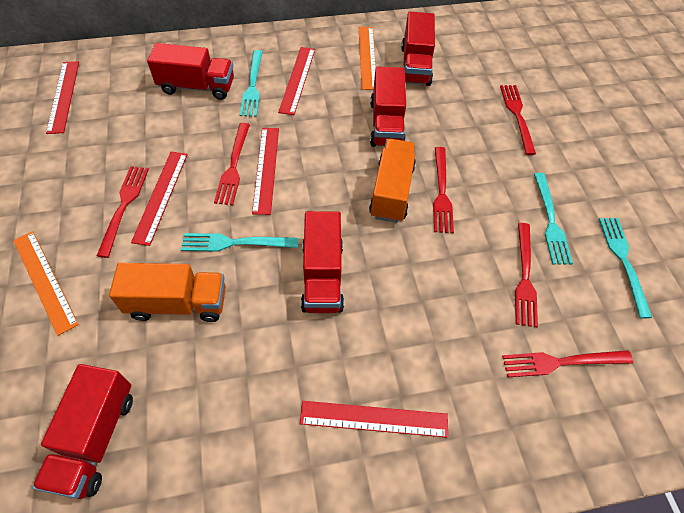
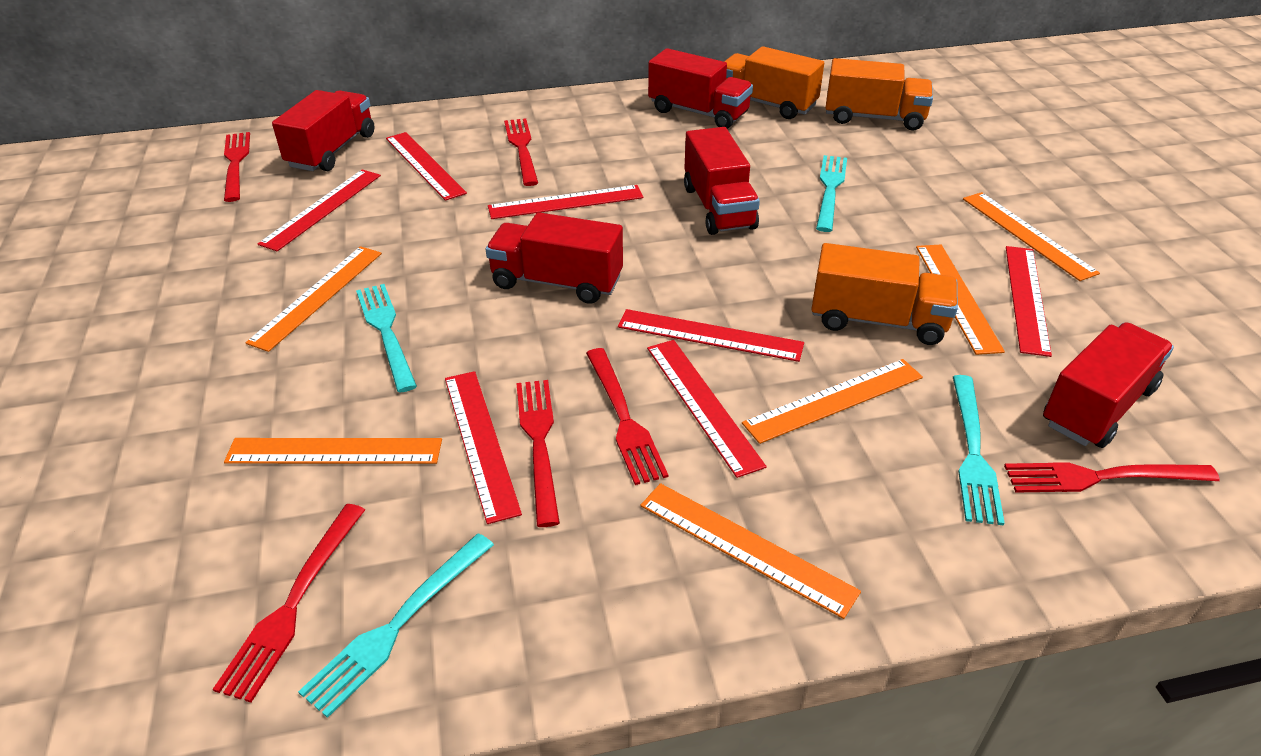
orange ruler: [13,231,79,336] [359,27,376,90] = 2 -> [224,438,442,464] [246,246,382,352] [640,483,861,619] [742,359,923,444] [916,245,1005,355] [963,192,1100,281] = 6
orange truck: [109,263,226,322] [369,139,416,223] = 2 -> [724,46,824,119] [812,243,958,345] [825,58,933,131] = 3
red ruler: [46,61,79,134] [131,152,188,246] [252,128,279,215] [278,47,315,115] [300,401,448,438] = 5 -> [258,169,381,251] [386,132,467,201] [445,371,522,524] [488,185,643,219] [618,309,804,362] [647,340,767,478] [1006,246,1052,357] = 7

